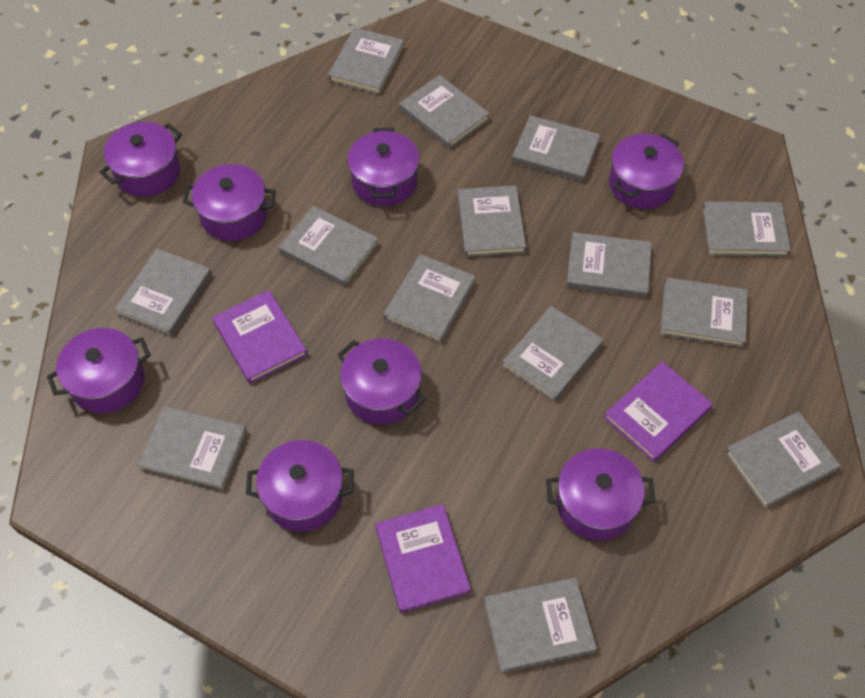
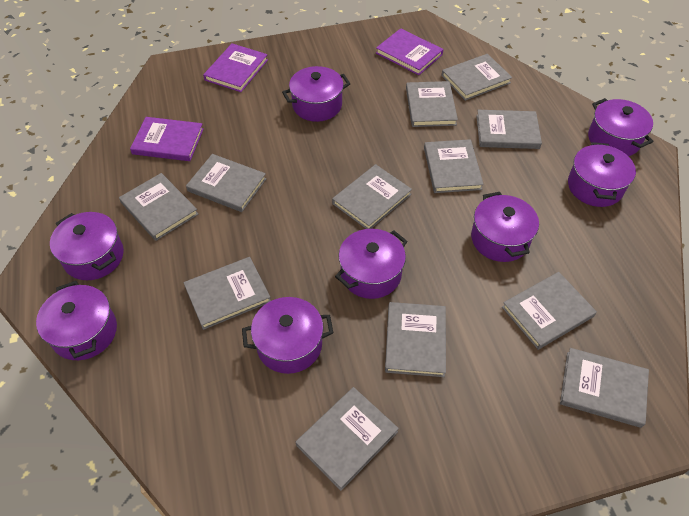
grey book: [114,248,212,336] [138,406,247,491] [279,206,379,286] [328,27,404,95] [383,254,475,343] [399,75,490,149] [457,185,526,257] [484,578,597,673] [502,306,603,402] [512,115,600,182] [566,232,652,298] [660,277,748,348] [702,201,791,257] [725,411,841,508] = 14 -> [119,173,198,241] [184,257,271,330] [186,154,266,212] [296,387,399,491] [332,164,412,229] [385,302,446,377] [406,81,458,127] [424,139,484,193] [441,54,512,101] [476,110,542,149] [502,272,597,350] [560,348,649,428] = 12

